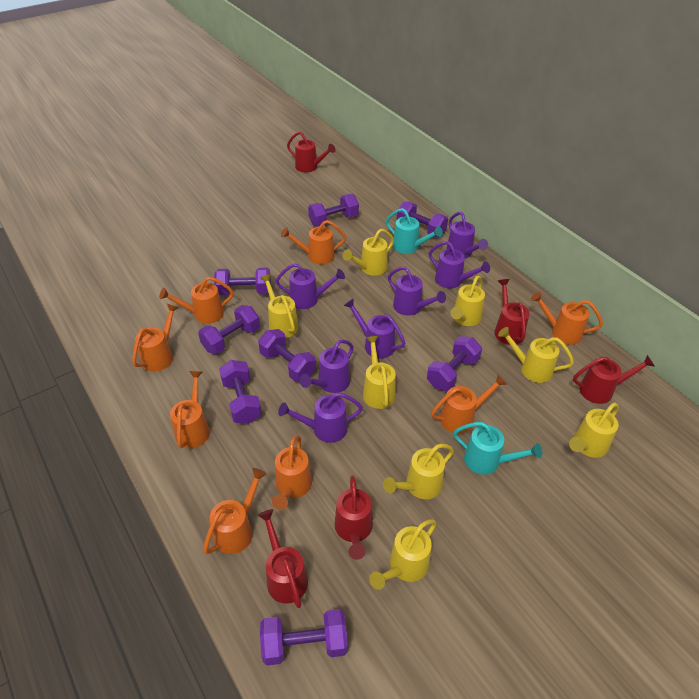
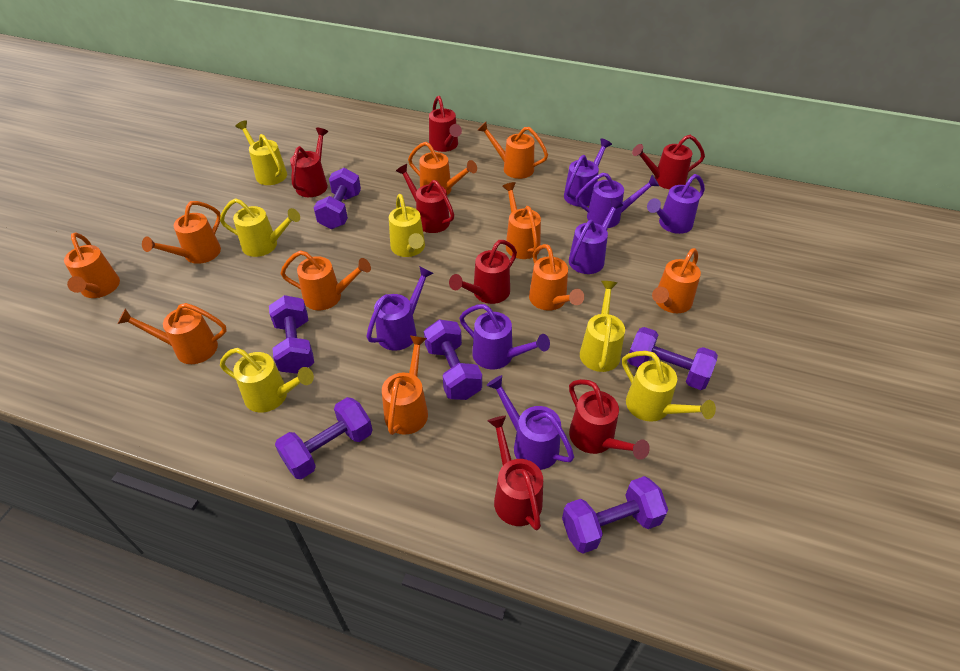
orange watering can: [132,304,179,372] [159,277,234,324] [170,371,210,448] [203,468,267,554] [272,435,312,510] [281,220,346,264] [431,374,507,434] [531,292,603,345] = 8 -> [64,232,120,298] [118,303,227,364] [142,201,221,264] [280,250,371,310] [382,336,428,435] [408,142,477,195] [477,122,548,179] [502,182,541,259] [529,244,584,311] [652,248,701,313] = 10
purple dumbbell: [198,305,260,354] [214,267,271,295] [219,360,262,424] [258,329,316,382] [260,609,348,666] [308,194,359,227] [397,201,448,238] [427,336,482,391] = 8 -> [269,295,314,374] [275,397,372,479] [314,168,361,229] [424,320,482,400] [562,476,668,554] [627,327,718,390] = 6
red watering can: [258,509,308,608] [287,131,335,172] [335,475,373,560] [494,279,529,345] [573,355,655,404] = 5 -> [290,128,328,197] [396,164,454,233] [429,96,462,152] [449,240,517,304] [488,416,543,530] [569,379,650,460] [632,135,705,189] = 7
turquoise watering can: [386,208,443,254] [453,422,542,475] = 2 -> none = 0
yellow watering can: [260,274,299,338] [343,229,394,276] [363,336,396,409] [369,519,437,590] [383,444,454,499] [450,275,485,326] [498,327,574,383] [569,403,619,458] = 8 -> [220,198,300,257] [220,348,314,413] [235,120,287,185] [389,194,425,257] [580,281,625,372] [622,351,716,422] = 6

